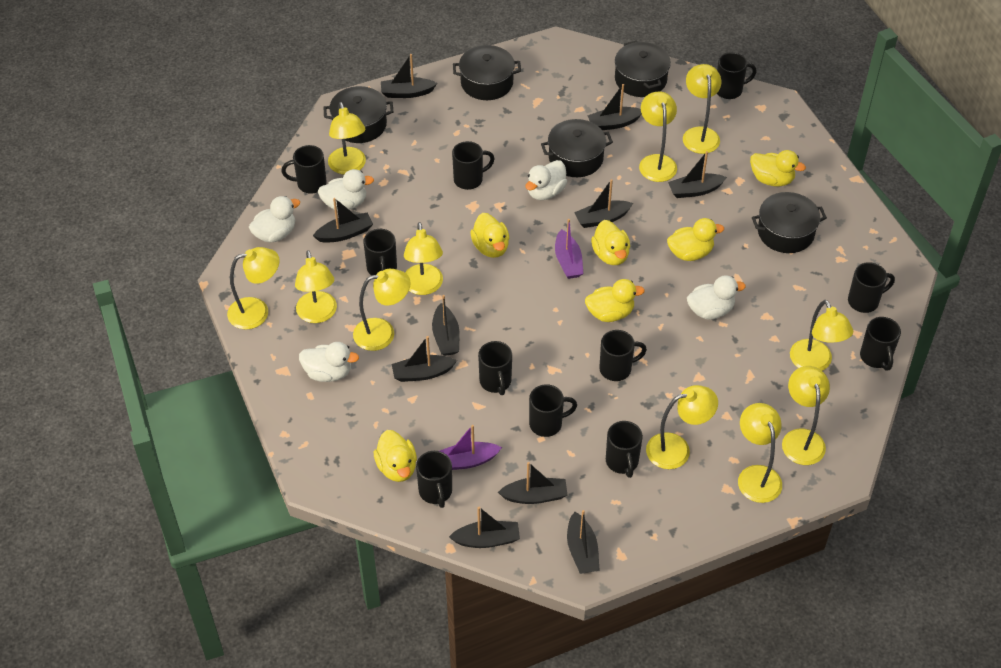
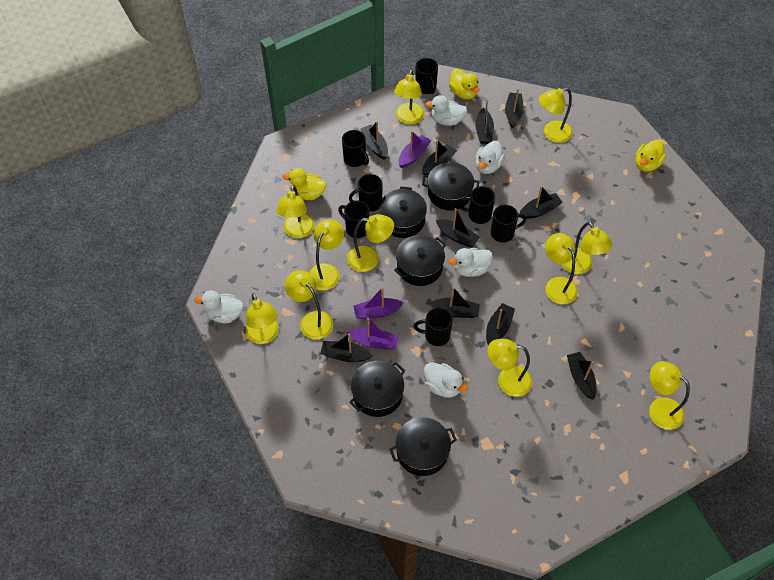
black mug: [281,145,327,193] [363,229,397,276] [416,451,452,508] [452,141,495,190] [478,341,512,395] [529,384,577,437] [599,330,647,381] [606,421,643,478] [717,52,757,99] [848,262,895,313] [860,317,901,371] = 11 -> [338,200,369,238] [342,130,369,167] [349,174,383,212] [414,307,453,346] [415,58,438,94] [459,186,495,224] [491,205,526,243] = 7
purple boat: [440,425,502,470] [555,219,583,279] = 2 -> [347,318,399,350] [353,287,404,319] [399,131,431,168] = 3
yellow duck: [374,430,417,482] [470,213,509,258] [585,279,645,322] [591,220,630,265] [667,218,724,261] [750,150,806,187] = 6 -> [282,168,327,200] [449,69,479,99] [636,140,666,172] = 3

